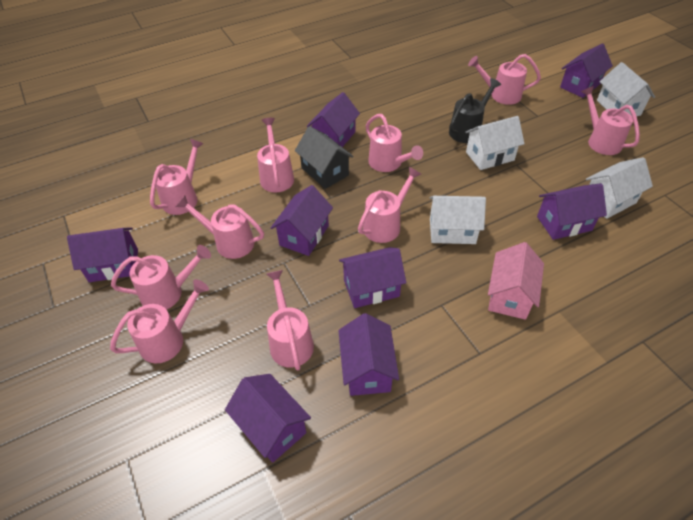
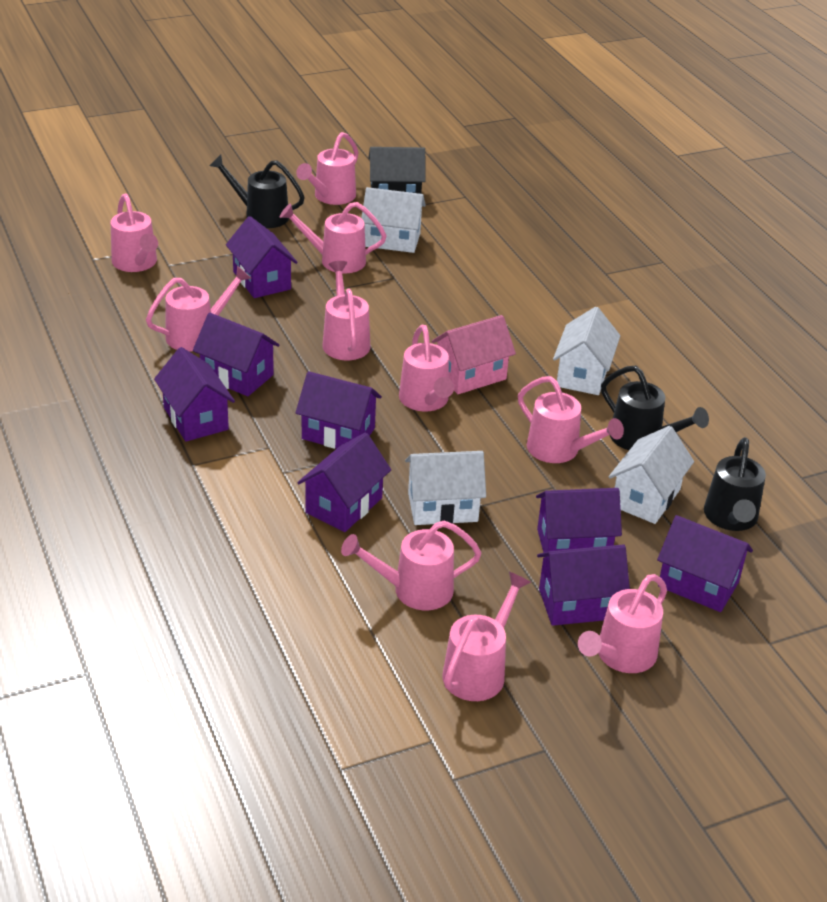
black watering can: [449,78,501,143] = 1 -> [209,155,305,228] [601,366,709,450] [704,437,766,531] = 3

